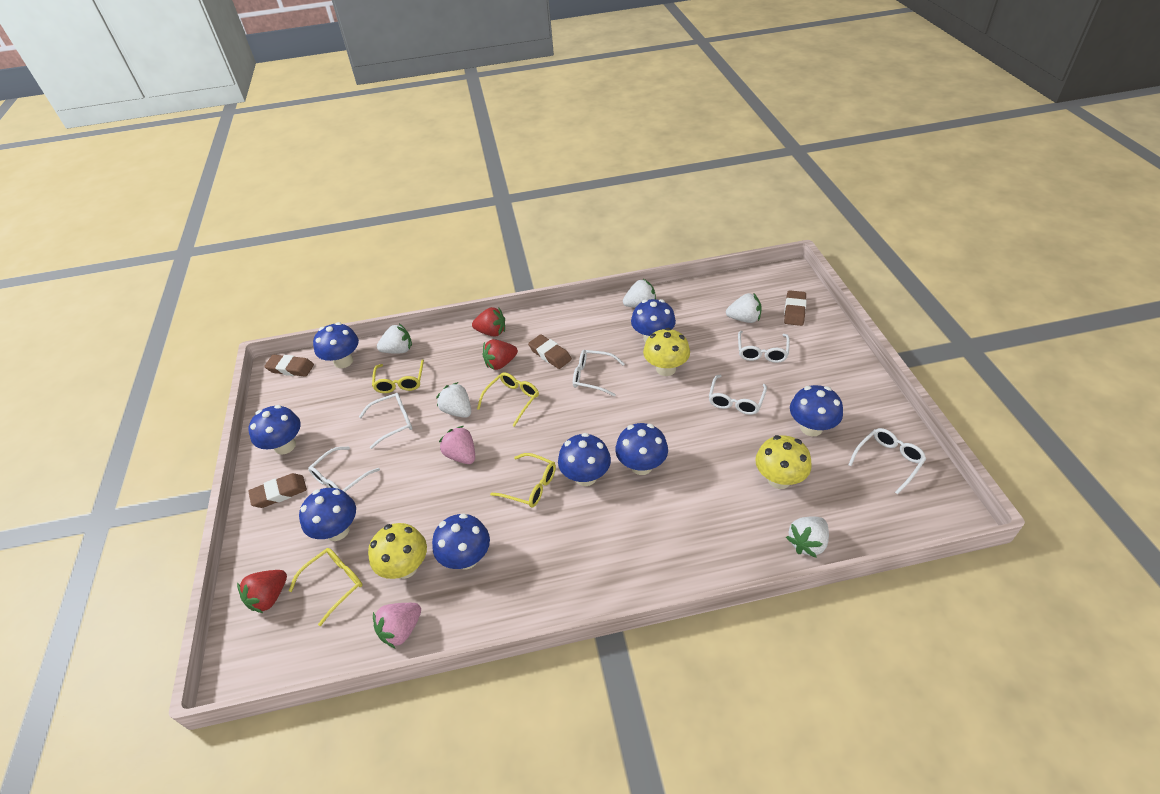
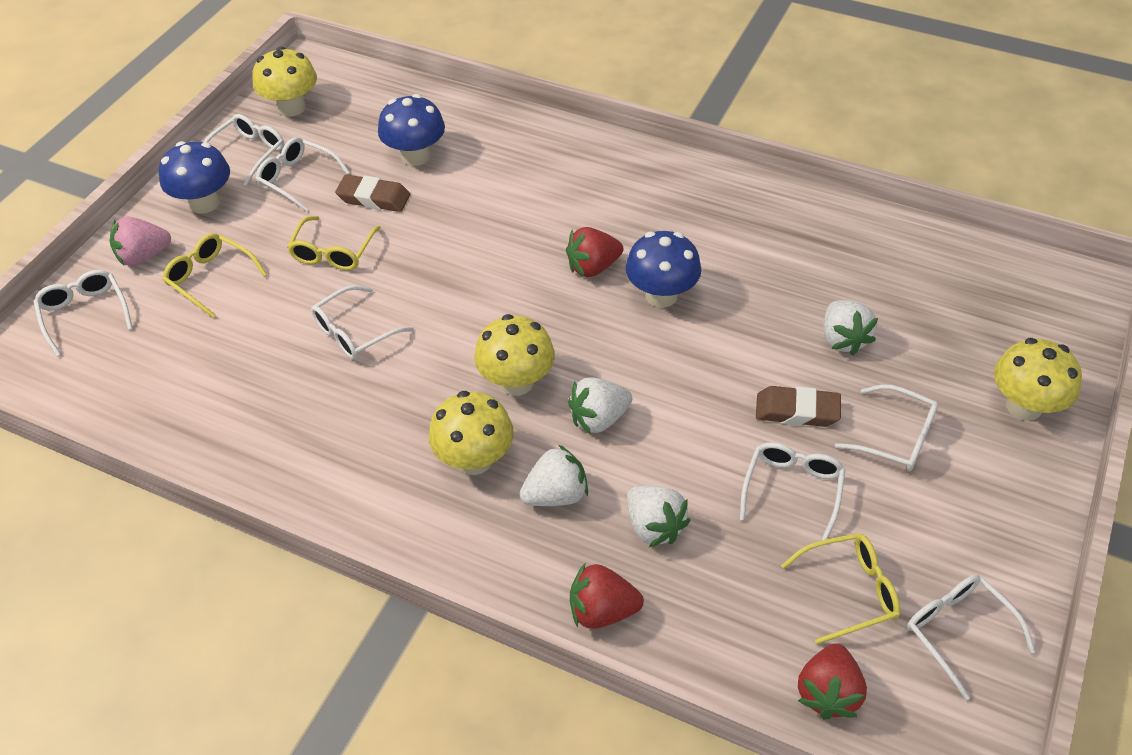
blue mushroom: [249,405,301,455] [299,488,356,541] [313,322,359,368] [432,513,490,570] [558,433,611,486] [615,423,668,475] [631,299,676,342] [790,385,843,436] = 8 -> [159,141,230,213] [378,94,445,166] [626,231,701,307] = 3
brown eraser: [248,473,307,508] [264,355,314,377] [528,334,572,369] [784,290,807,326] = 4 -> [335,174,410,212] [756,386,841,427] = 2
pink strawberry: [373,603,421,649] [439,426,475,464] = 2 -> [110,217,171,266] = 1
white glasses: [308,446,380,492] [359,393,412,449] [573,350,625,396] [709,375,767,415] [738,331,790,363] [848,428,926,495] = 6 -> [33,270,133,357] [203,114,284,186] [256,137,350,211] [311,285,414,360] [740,442,846,540] [835,384,939,471] [907,575,1035,700] = 7
white strawberry: [377,324,412,354] [436,382,471,418] [623,279,656,308] [726,293,762,323] [786,516,829,558] = 5 -> [520,444,588,506] [568,378,632,435] [627,485,691,547] [824,300,878,356] = 4
yellow glasses: [289,548,362,626] [372,360,424,393] [477,372,539,427] [490,453,556,508] = 4 -> [162,233,267,318] [287,216,381,270] [781,533,900,645] = 3
yellow mushroom: [368,523,427,579] [643,328,690,376] [755,435,812,489] = 3 -> [252,47,317,117] [429,391,514,475] [474,314,555,396] [994,338,1082,421] = 4

